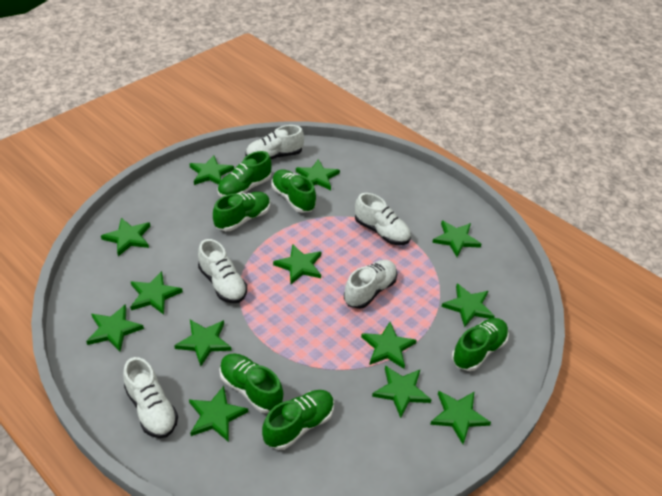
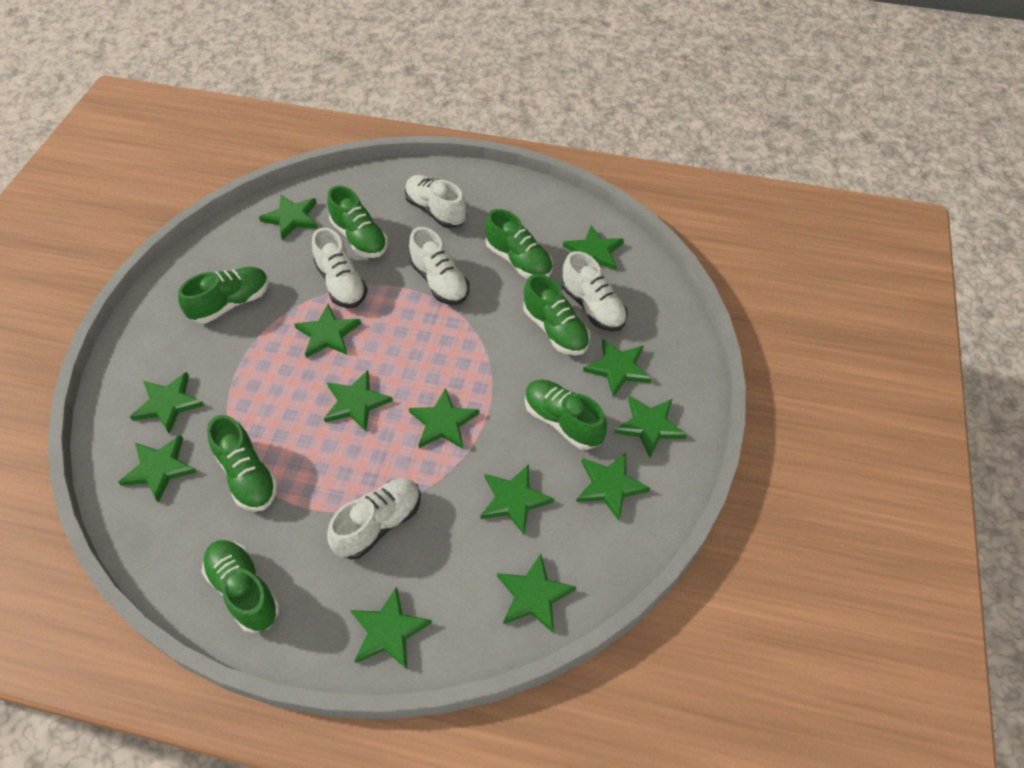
green shoe: [213,192,270,231] [217,151,272,197] [219,353,283,413] [262,390,334,450] [271,169,316,213] [452,318,509,371] = 6 -> [178,267,269,323] [202,540,280,633] [207,415,278,512] [327,186,388,258] [485,209,553,278] [523,274,590,356] [525,380,607,450] = 7

